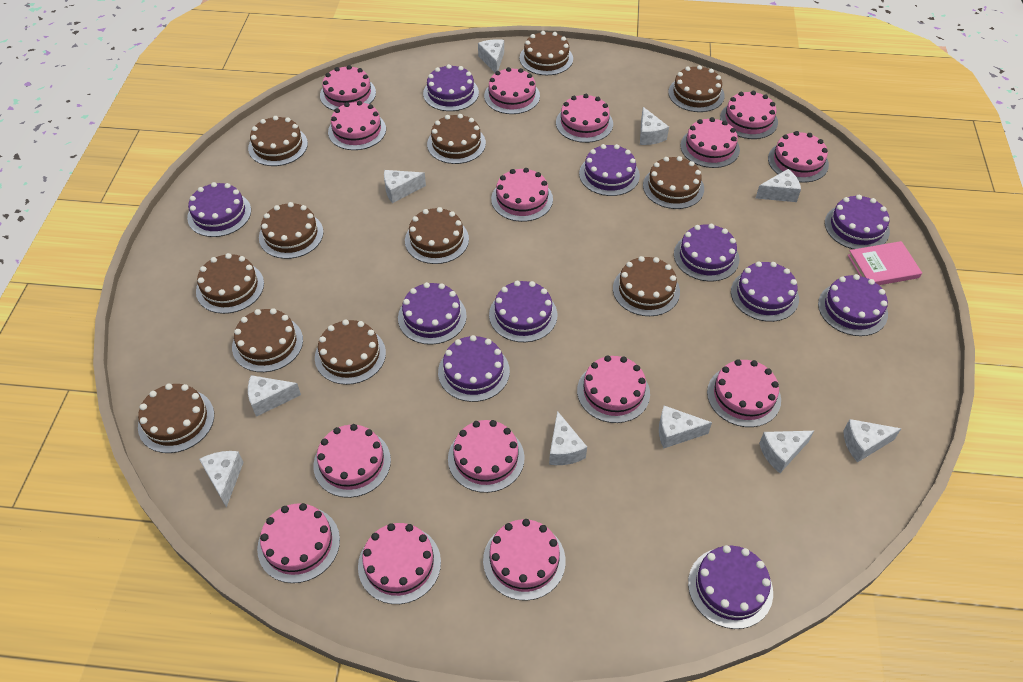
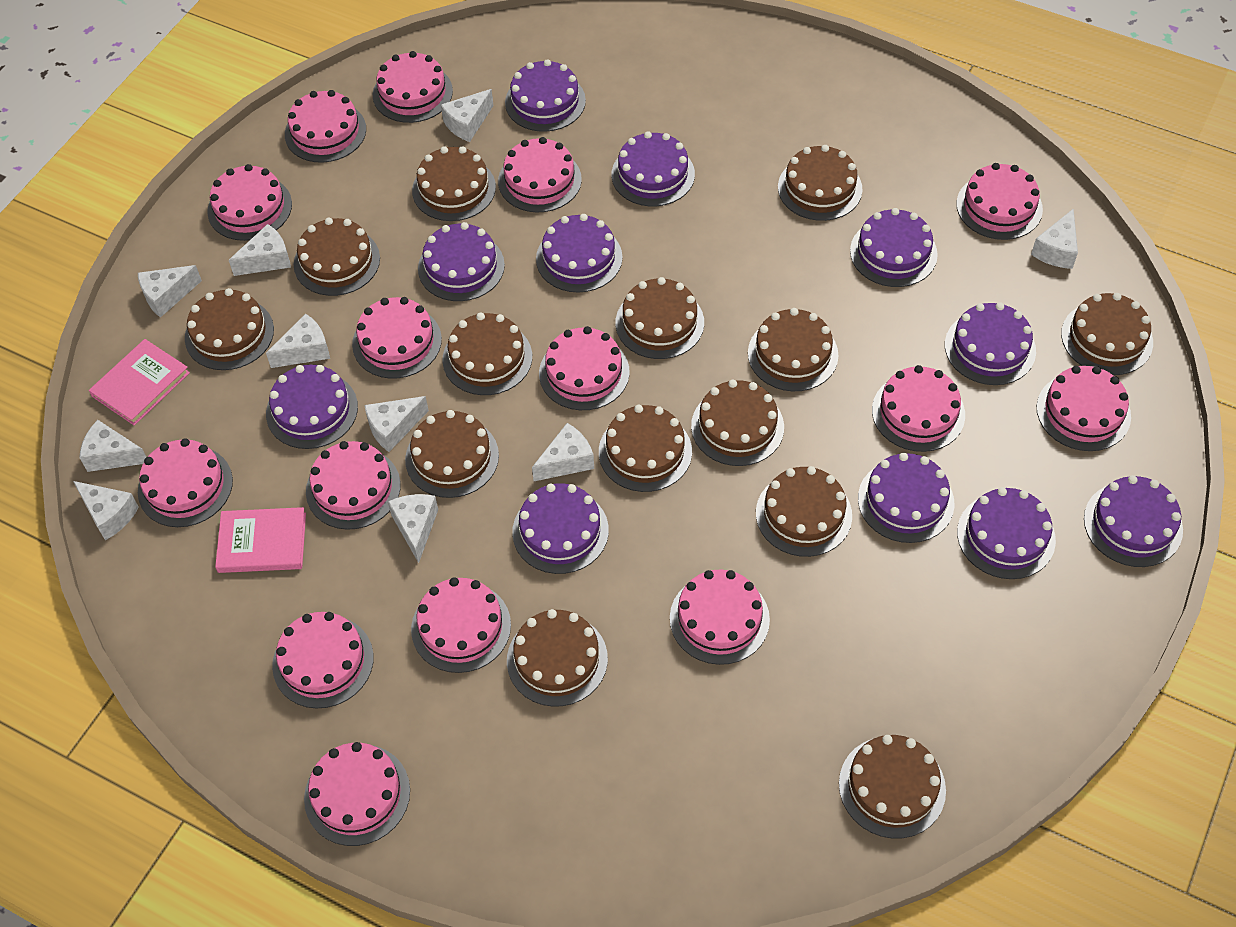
brown cake: [138,384,214,453] [196,253,264,314] [232,308,303,372] [248,116,308,166] [259,202,323,259] [315,319,386,385] [405,207,469,264] [427,114,486,164] [520,31,573,75] [613,256,680,316] [643,156,704,209] [668,65,725,112] = 12 -> [185,288,274,370] [294,218,380,296] [405,410,499,498] [412,146,496,221] [442,312,532,395] [507,609,608,707] [599,405,692,492] [616,277,704,359] [691,380,784,466] [748,308,839,391] [756,466,852,557] [778,145,863,221] [839,735,946,839] [1061,293,1153,375] = 14
pink book: [848,241,922,285] = 1 -> [89,339,190,426] [215,507,306,573] = 2

